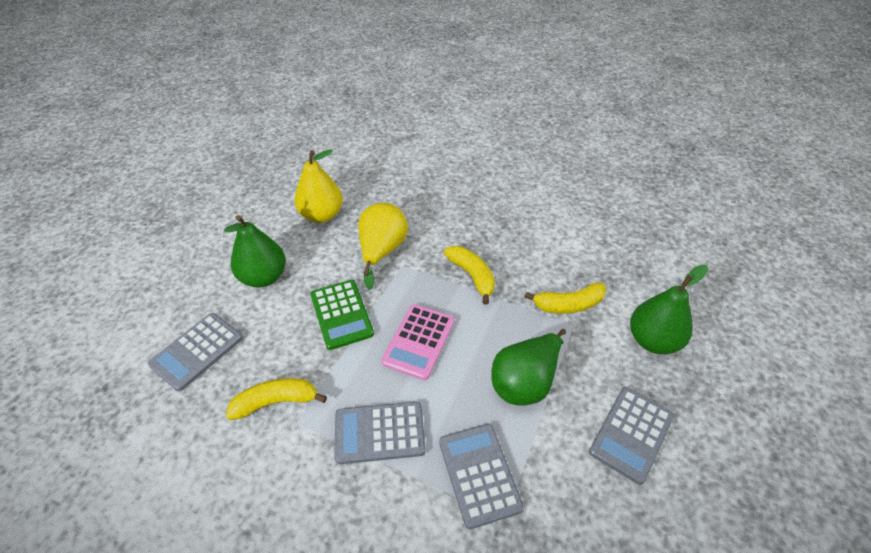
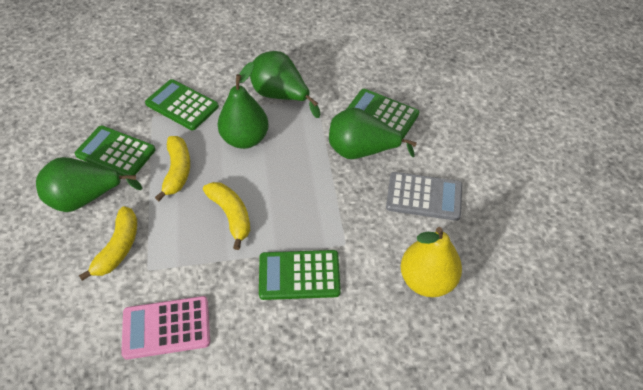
green calculator: [310,280,374,350] = 1 -> [75,125,156,176] [145,79,219,130] [259,250,341,300] [347,89,419,139] = 4
green pear: [224,215,286,287] [492,329,566,406] [630,265,708,354] = 3 -> [36,157,142,212] [218,62,269,149] [250,51,320,118] [329,108,417,159] = 4
grey calculator: [148,313,243,391] [334,402,426,464] [439,424,524,529] [589,387,674,485] = 4 -> [386,172,462,221] = 1
yellow pear: [294,149,343,223] [359,203,408,290] = 2 -> [401,227,462,297] = 1

